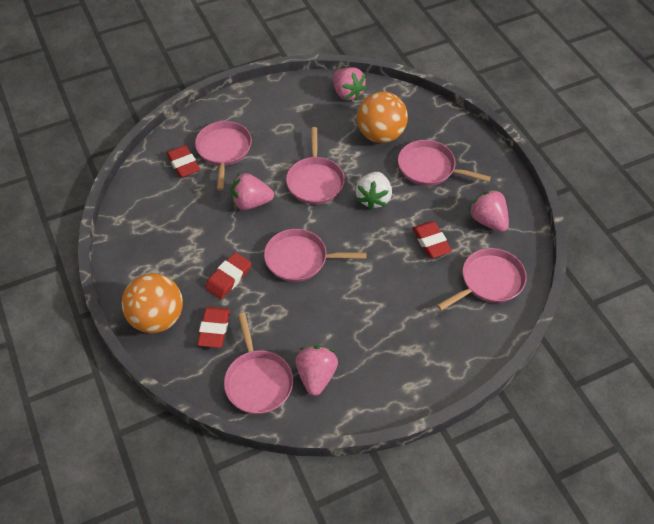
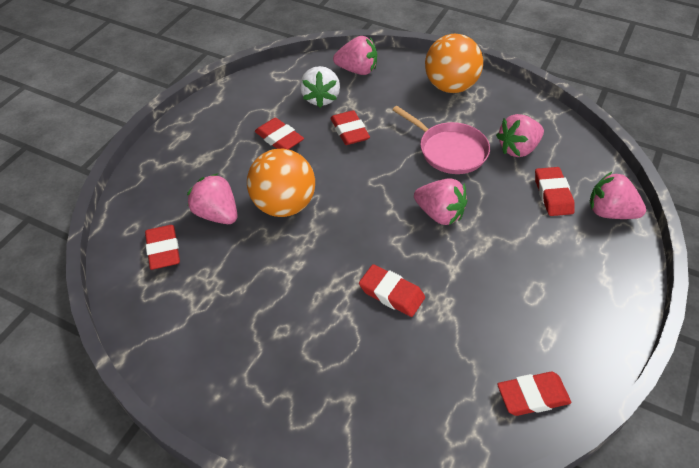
pink pan: [195,121,252,190] [224,313,293,414] [264,229,367,282] [286,127,345,204] [398,140,491,186] [437,248,527,311] = 6 -> [392,106,490,174] = 1
pink strawberry: [231,173,274,210] [295,345,338,396] [333,67,367,100] [469,189,509,232] = 4 -> [187,174,238,224] [333,36,377,75] [414,178,467,225] [496,114,544,157] [590,171,646,219] = 5
red eraser: [166,145,200,178] [197,307,230,348] [205,252,251,299] [412,221,452,258] = 4 -> [145,225,180,270] [255,118,304,150] [330,110,370,145] [359,264,425,317] [497,372,571,416] [535,167,575,216] = 6

